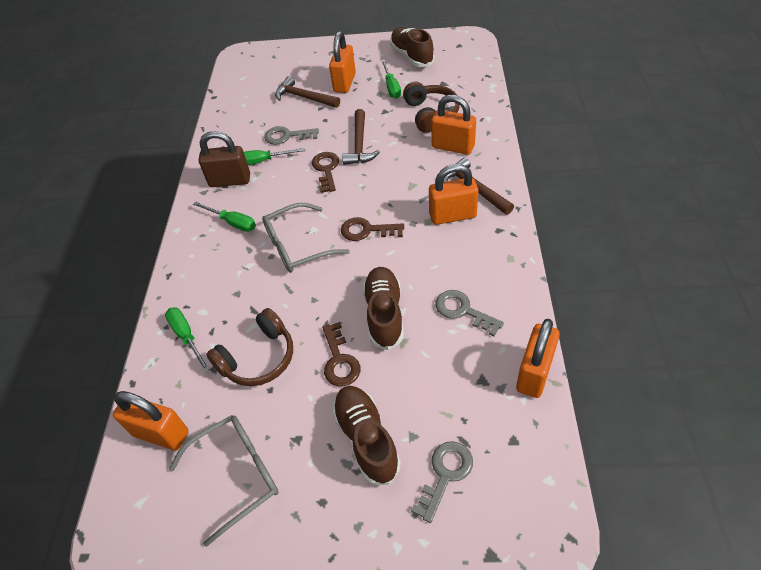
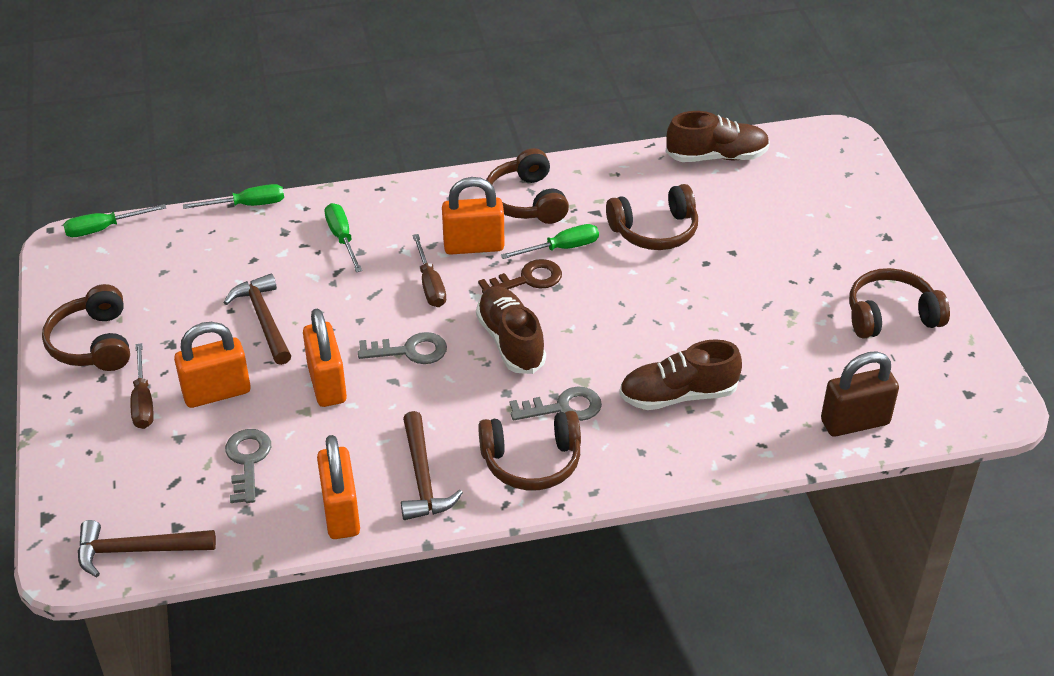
brown headphones: [207,308,293,386] [403,82,460,133] = 2 -> [42,284,130,371] [478,411,581,490] [485,148,569,224] [606,184,698,250] [849,268,950,339] = 5
brown key: [312,152,339,193] [322,322,361,387] [341,217,404,241] = 3 -> [478,259,562,293] = 1
brown screwdriver: none = 0 -> [131,343,154,429] [412,234,446,307] = 2
grey glasses: [169,415,279,547] [262,203,350,273] = 2 -> none = 0
orange padlock: [113,391,189,451] [329,31,356,93] [429,164,479,225] [431,95,476,155] [516,319,560,398] = 5 -> [174,322,251,408] [303,309,347,407] [317,435,360,539] [442,177,504,255] = 4

